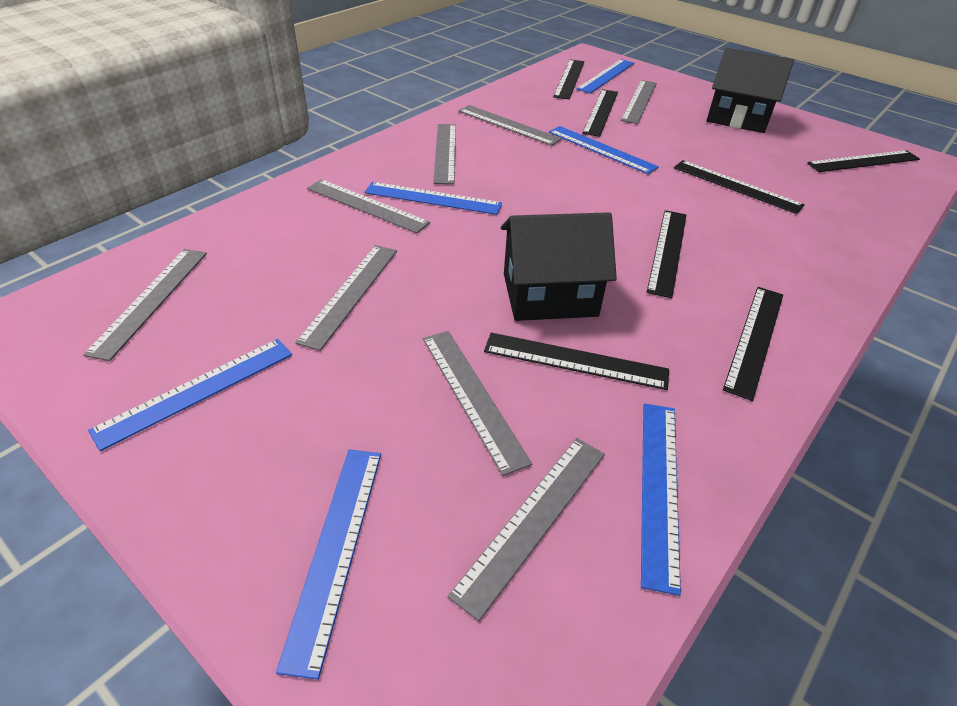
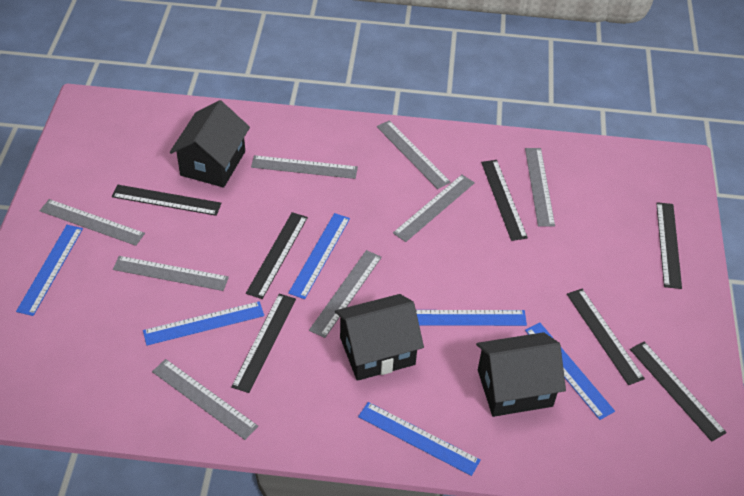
black house: [501,212,617,321] [706,48,794,133] = 2 -> [170,100,250,188] [335,294,424,381] [476,332,566,417] = 3

